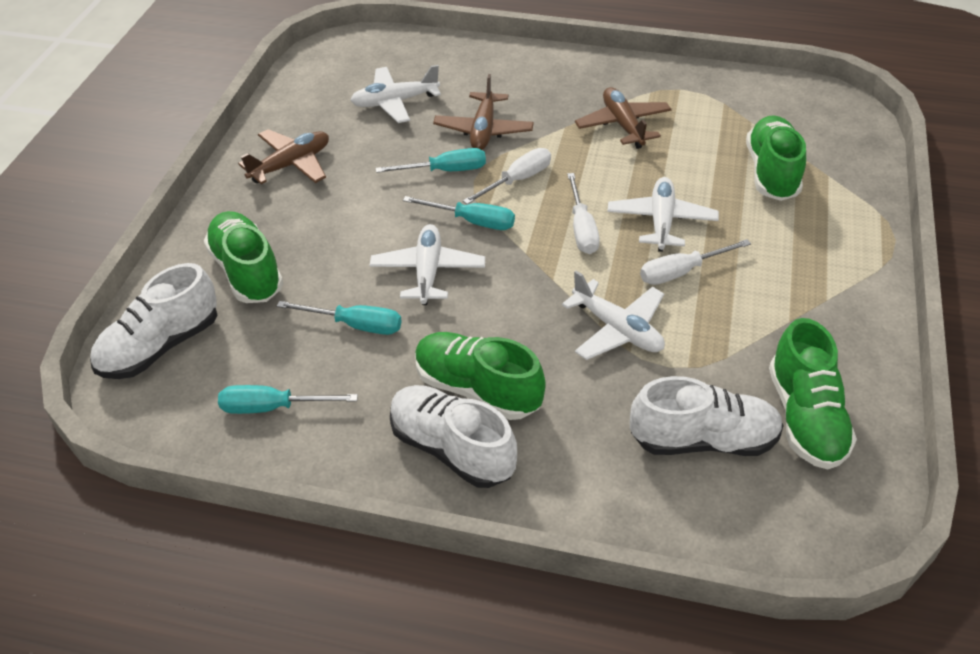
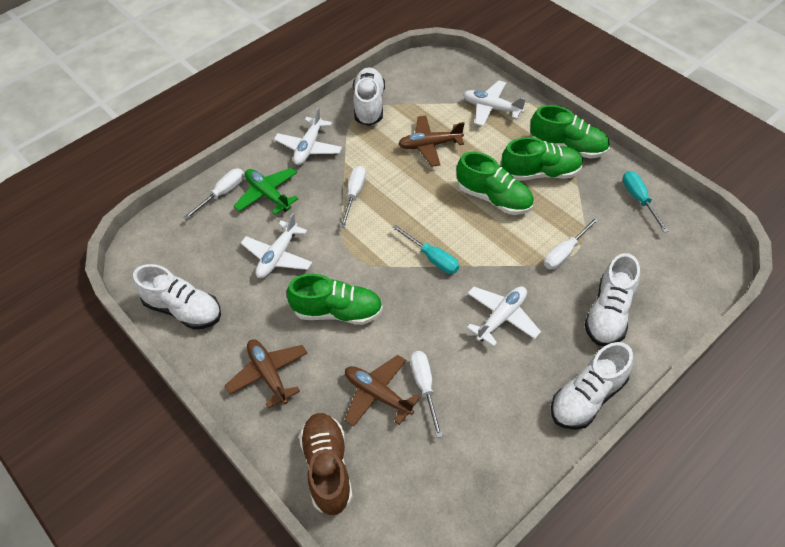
brown shoe: none = 0 -> [299,413,353,515] = 1
green plane: none = 0 -> [234,167,298,215] = 1
turquoise screwdriver: [218,385,358,414] [277,301,402,335] [375,148,486,173] [403,196,515,230] = 4 -> [392,225,459,274] [623,171,669,233] = 2
white screwdriver: [463,148,551,204] [567,173,600,254] [640,239,751,285] = 3 -> [183,168,244,220] [340,166,366,228] [410,351,443,438] [544,217,600,270] = 4
white shoe: [90,263,217,379] [390,385,517,488] [630,376,784,456] = 3 -> [133,264,221,330] [353,67,385,126] [551,342,633,430] [584,253,640,346] = 4

